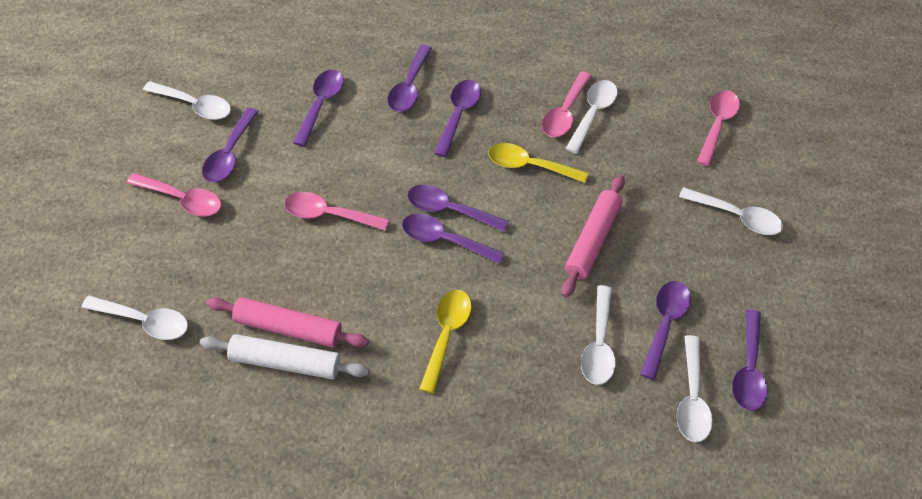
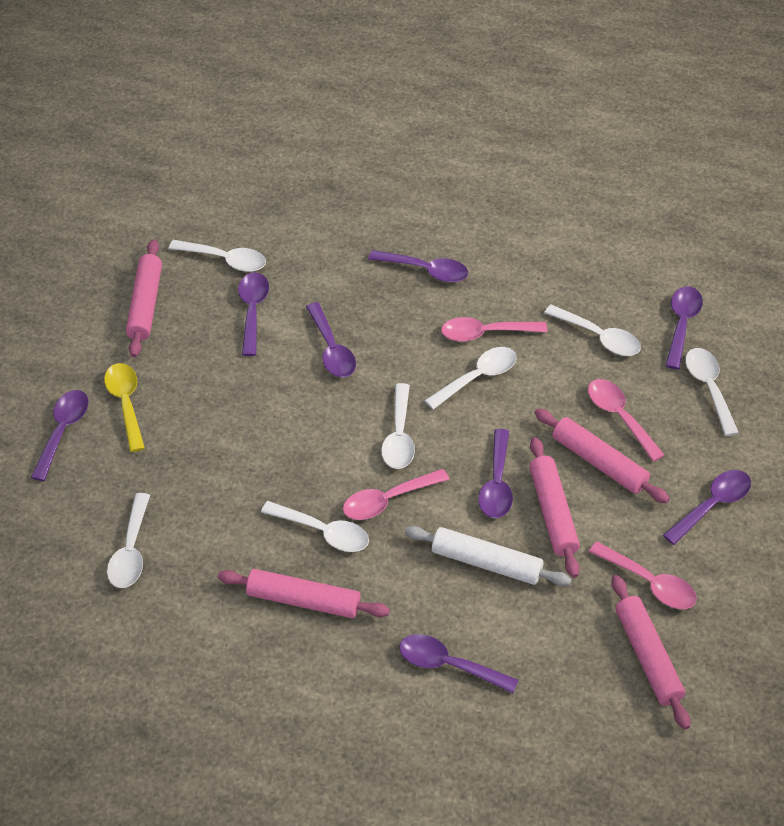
pink rolling pin: [207,297,369,348] [562,175,625,298] = 2 -> [126,239,162,357] [218,569,390,618] [529,437,580,578] [534,409,670,503] [611,575,690,730] = 5
white spoon: [82,295,188,340] [143,81,231,120] [565,80,618,154] [581,285,616,385] [676,335,713,442] [679,187,783,235] = 6 -> [107,493,150,588] [169,240,266,272] [261,501,369,552] [381,383,415,469] [424,347,517,410] [544,305,641,356] [685,348,739,436] = 7
yellow spoon: [419,290,472,394] [488,143,588,183] = 2 -> [104,363,145,452] = 1

